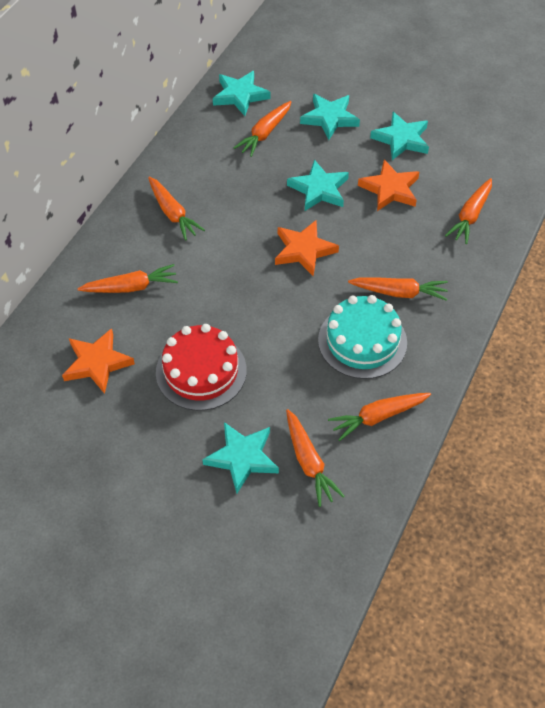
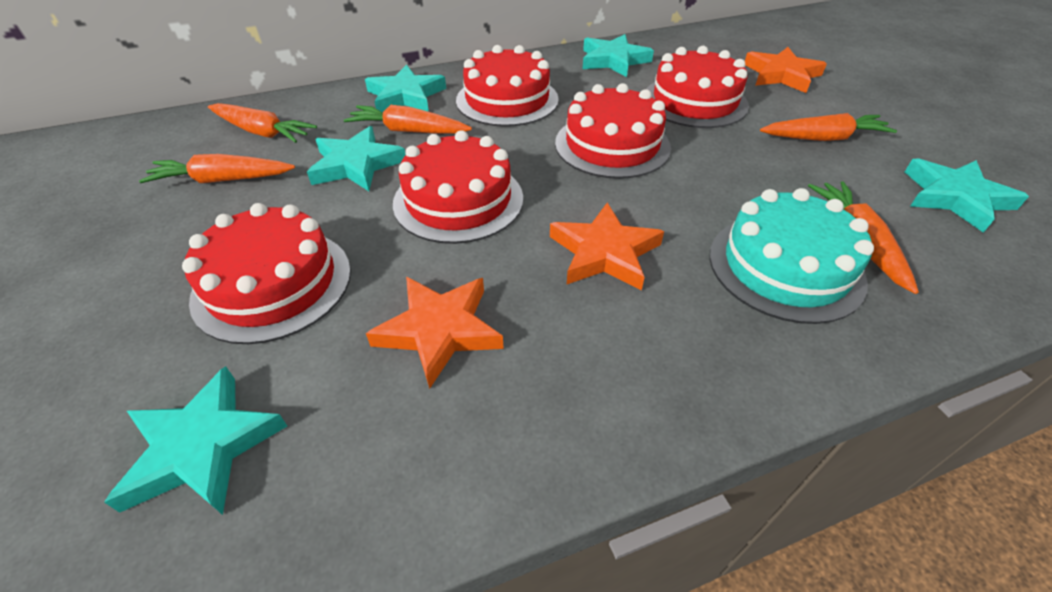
orange carrot: [77,264,178,293] [148,177,205,241] [233,101,291,157] [286,409,345,507] [328,393,431,441] [348,277,448,301] [445,178,492,244] = 7 -> [139,154,295,183] [208,103,317,143] [344,105,472,134] [760,113,897,141] [808,181,919,294] = 5
red cake: [156,324,247,411] = 1 -> [182,203,351,344] [393,130,523,244] [456,45,559,127] [555,83,671,179] [646,46,749,128] = 5

